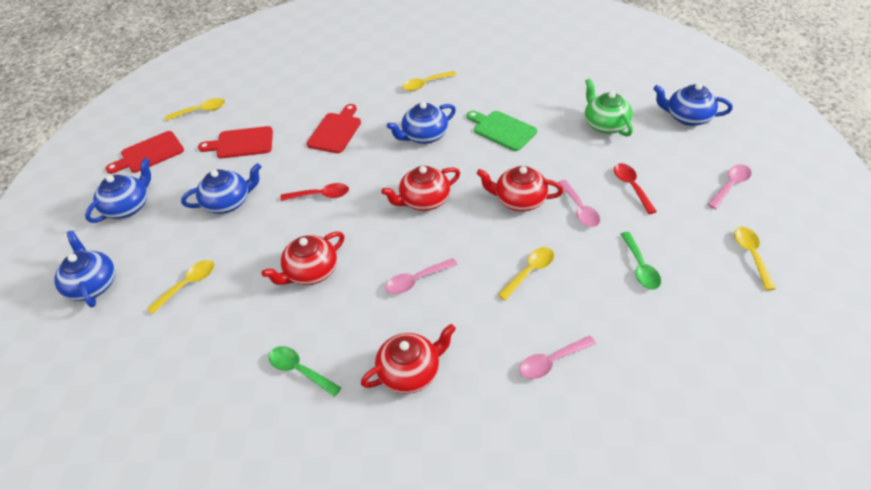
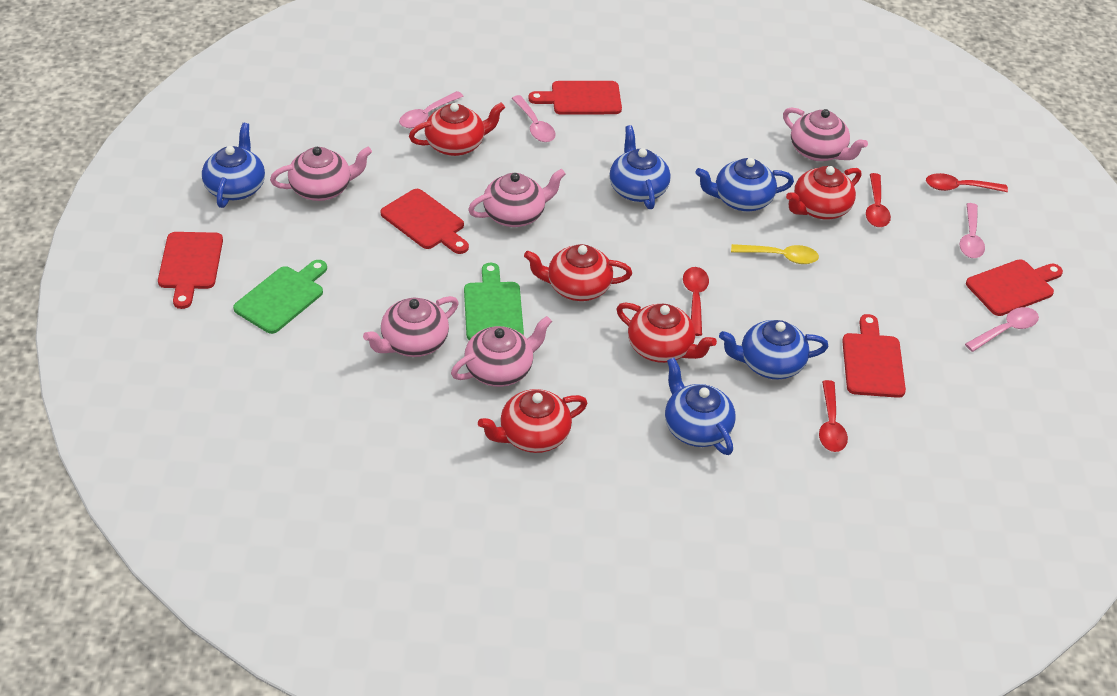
green cutting board: [467,111,537,151] = 1 -> [233,260,327,334] [464,263,524,340] = 2
green spoon: [268,346,341,397] [621,232,661,290] = 2 -> none = 0
green teapot: [585,78,633,137] = 1 -> none = 0
pink teapot: none = 0 -> [270,147,372,201] [363,296,459,357] [451,316,552,387] [468,168,566,227] [783,107,868,161] = 5
red cutting board: [105,131,184,174] [198,126,273,158] [307,104,361,153] = 3 -> [158,232,223,309] [380,189,469,254] [528,81,622,115] [842,314,906,398] [966,259,1063,316] = 5
red spoon: [280,183,349,201] [614,163,657,214] = 2 -> [683,267,709,336] [819,380,848,452] [866,173,891,227] [926,173,1008,192] = 4
red teapot: [261,231,345,285] [361,324,456,394] [381,166,460,211] [477,166,564,211] = 4 -> [409,102,505,156] [478,389,587,453] [524,244,632,301] [616,302,717,363] [786,166,862,219] = 5
yellow spoon: [147,260,214,314] [165,98,225,121] [402,71,457,91] [498,247,554,301] [734,227,776,290] = 5 -> [731,244,819,264] = 1

